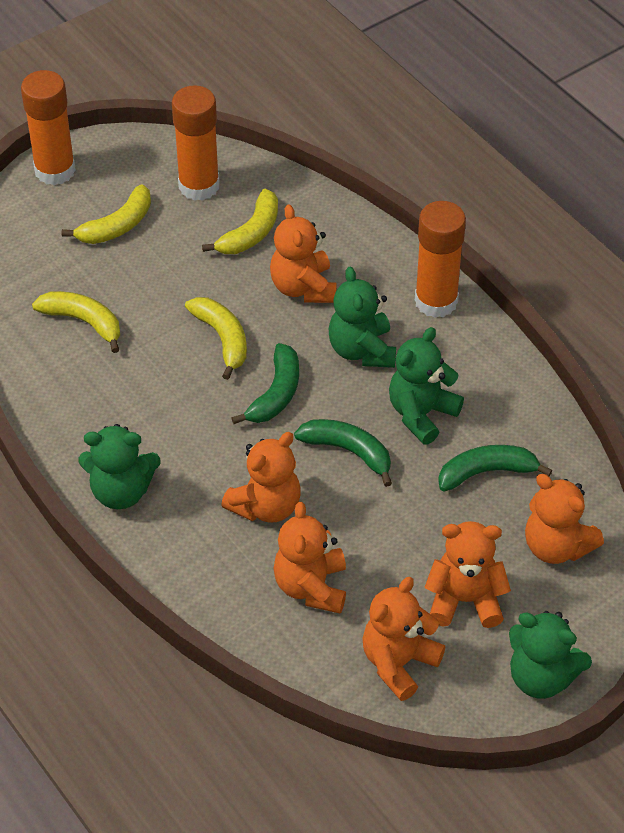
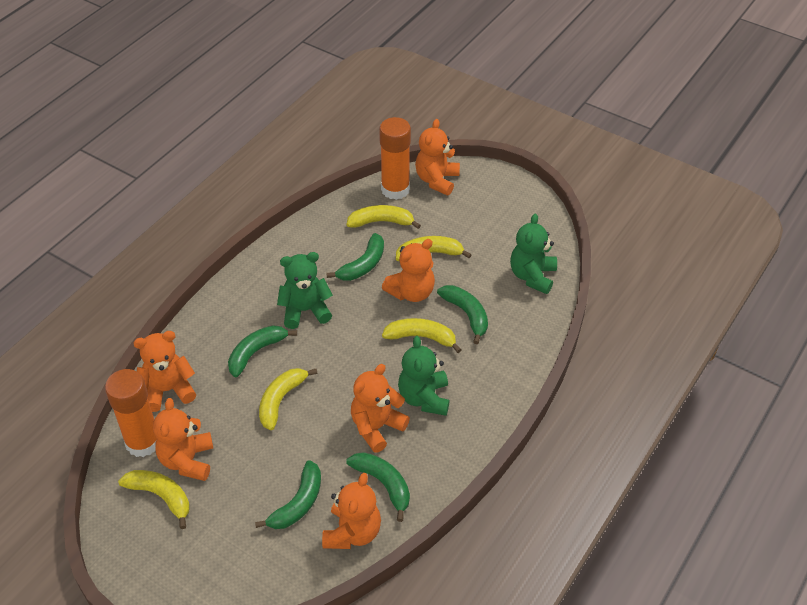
green banana: [232,343,299,424] [294,419,392,487] [438,445,552,491] = 3 -> [228,325,297,377] [255,460,321,529] [326,233,384,281] [346,452,410,522] [437,285,488,344] = 5
green teddy bear: [79,424,160,509] [329,267,396,368] [389,327,464,445] [509,611,592,699] = 4 -> [277,252,333,329] [398,336,450,416] [510,214,557,294] = 3
orange glue stick: [21,70,76,185] [172,85,220,201] [415,201,466,318] = 3 -> [105,369,157,457] [379,117,411,200] = 2
yellow banana: [32,291,120,353] [62,185,151,244] [185,297,247,380] [202,189,278,254] = 4 -> [118,470,189,529] [259,368,317,430] [347,205,421,229] [382,318,461,353] [396,236,472,261] = 5

